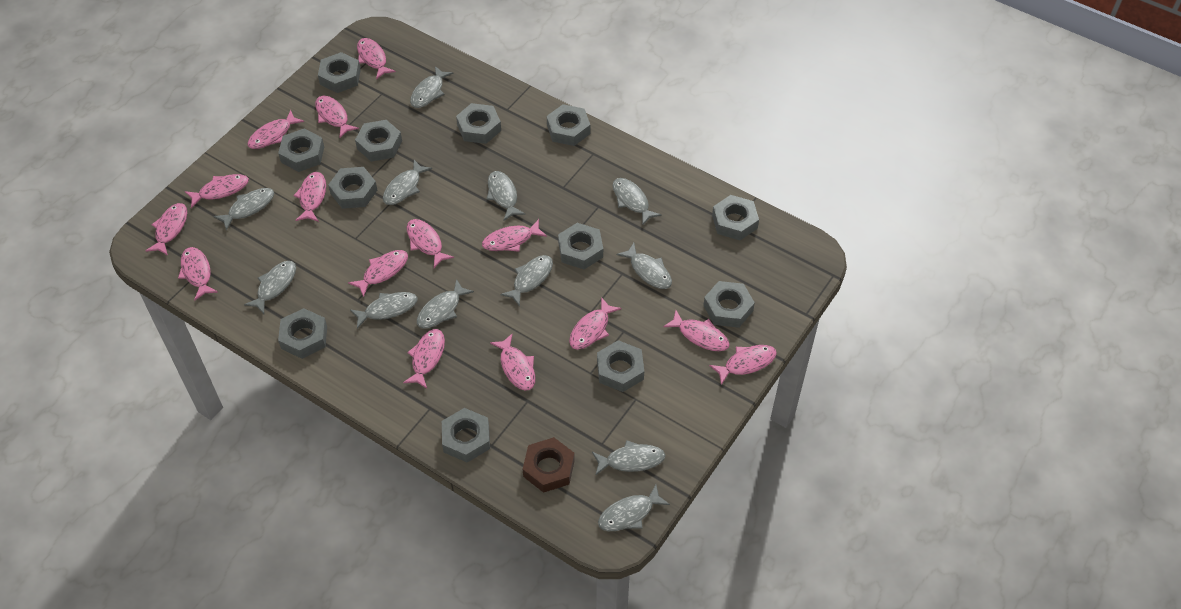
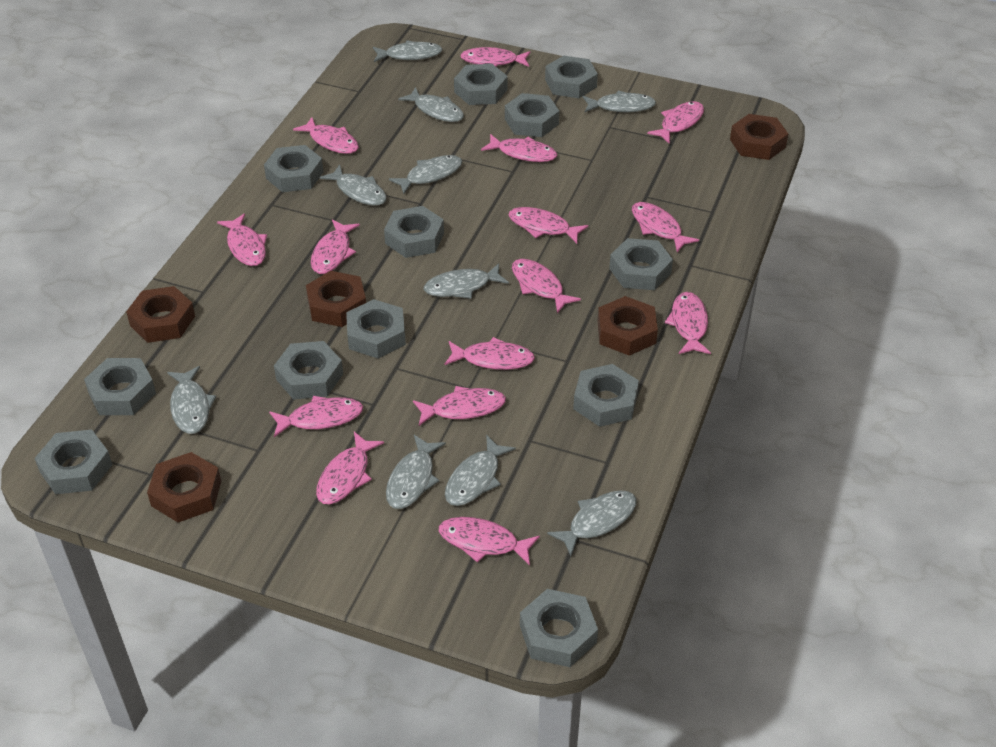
brown nut: [523,437,575,493] = 1 -> [126,286,195,343] [147,452,221,522] [306,271,366,327] [597,296,658,356] [730,114,788,160] = 5
grey fish: [213,188,274,231] [244,261,296,314] [350,292,417,329] [383,160,432,205] [410,66,453,108] [417,279,474,328] [487,171,526,220] [500,255,553,307] [592,440,665,476] [598,484,670,531] [613,178,661,226] [617,243,672,289] = 12 -> [167,366,216,434] [319,164,387,206] [373,40,442,62] [386,435,446,509] [389,155,462,194] [398,87,464,122] [424,263,509,299] [445,435,516,506] [547,490,637,556] [583,91,656,113] = 10

